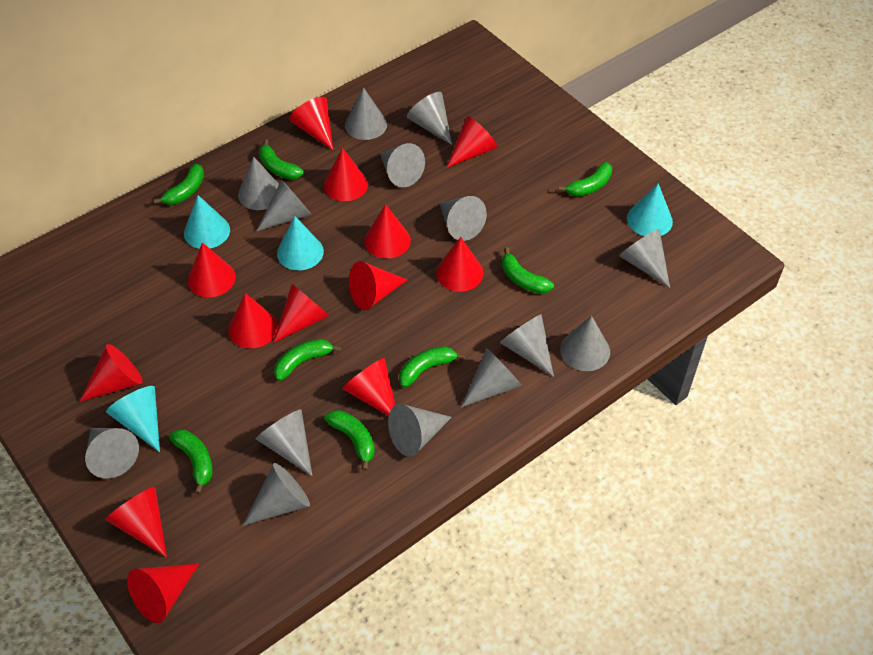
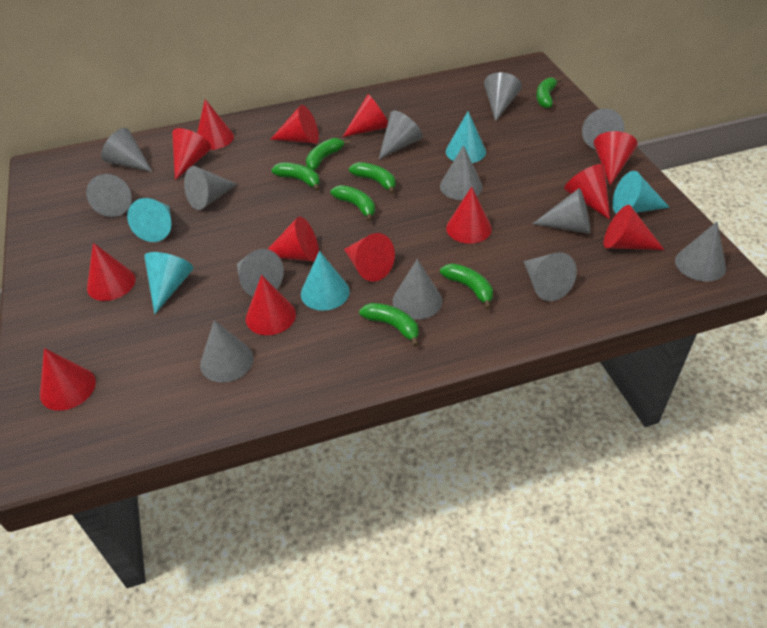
green banana: [153,164,204,205] [169,430,213,494] [259,139,304,180] [274,339,341,381] [324,410,375,471] [399,346,465,388] [502,247,554,294] [558,162,612,197] = 8 -> [271,163,320,191] [306,138,350,170] [330,185,375,222] [349,162,395,194] [359,303,419,347] [440,263,493,309] [536,77,562,108] = 7
grey cone: [85,428,139,478] [238,156,279,210] [243,463,310,526] [256,409,312,476] [257,179,312,231] [345,87,387,140] [380,143,425,187] [388,404,452,457] [407,92,452,145] [440,196,487,241] [461,348,522,408] [500,314,554,377] [560,316,610,371] [619,229,670,288] = 14 -> [86,174,132,217] [101,128,152,172] [184,166,238,210] [200,320,253,383] [237,249,284,296] [379,110,422,159] [393,259,442,319] [440,145,483,200] [484,72,522,121] [523,252,577,301] [533,188,590,234] [582,108,624,149] [675,222,726,281] = 13
turquoise cone: [106,386,160,452] [184,195,230,249] [277,216,324,270] [627,183,673,236] = 4 -> [127,198,172,242] [144,252,193,314] [301,251,350,311] [446,111,486,163] [612,171,670,214] = 5

